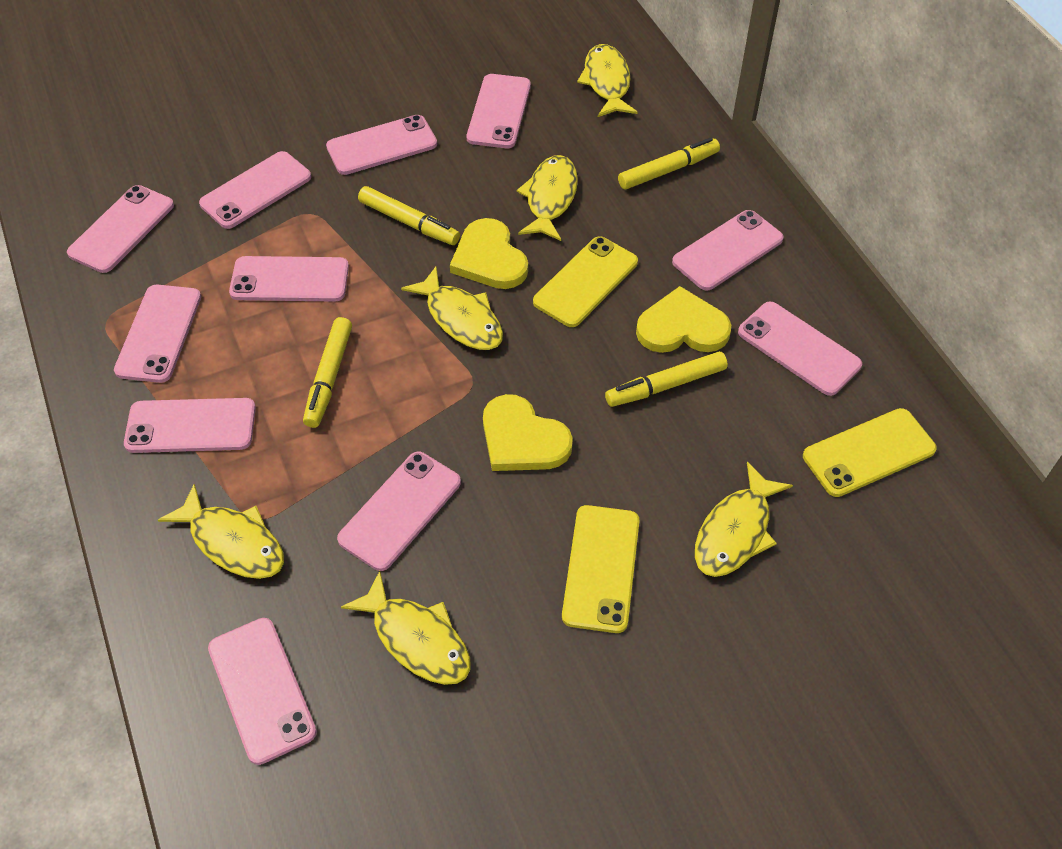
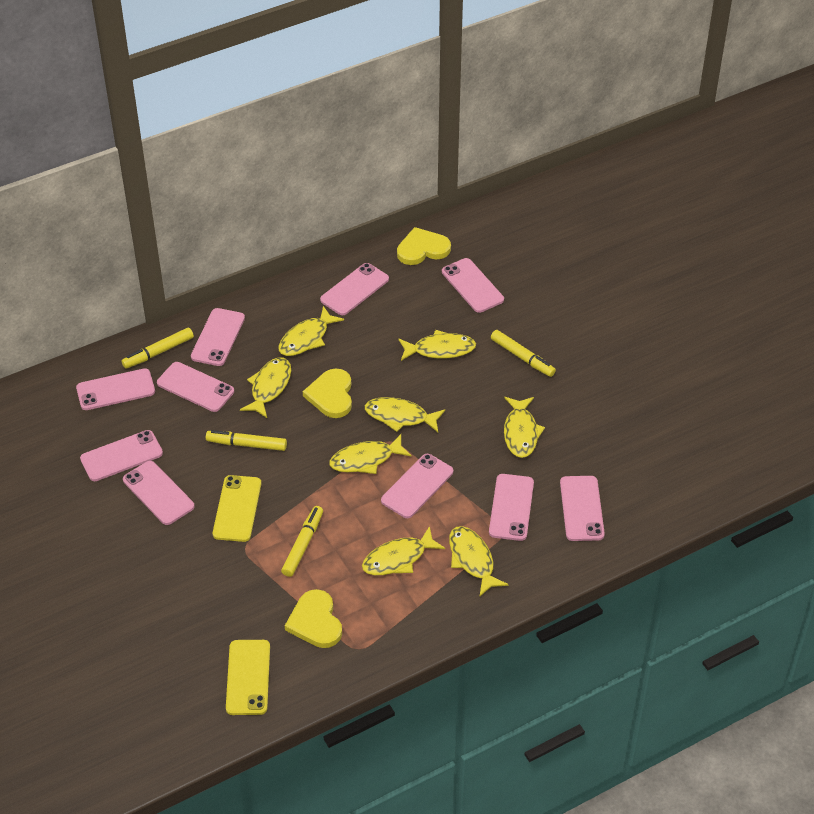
pink phone: [67,185,174,273] [114,285,201,383] [124,398,256,453] [199,151,311,229] [208,618,317,765] [229,256,349,302] [326,115,437,175] [337,452,461,571] [467,74,531,148] [672,210,784,291] [738,302,862,396] = 11 -> [76,368,155,410] [80,430,163,481] [123,461,195,525] [157,362,234,412] [191,308,245,366] [320,263,389,315] [381,454,453,518] [442,258,504,313] [489,474,534,541] [560,476,605,541] = 10
yellow fish: [158,484,284,579] [341,571,471,685] [401,266,503,350] [517,155,578,241] [577,44,637,117] [695,462,793,577] = 6 -> [240,357,291,418] [279,306,344,356] [329,434,412,474] [362,526,445,575] [365,397,445,432] [398,330,476,361] [449,526,508,596] [504,397,545,458] = 8
yellow phone: [533,236,638,327] [562,505,640,633] [803,408,937,497] = 3 -> [213,475,261,542] [226,640,270,715] = 2

